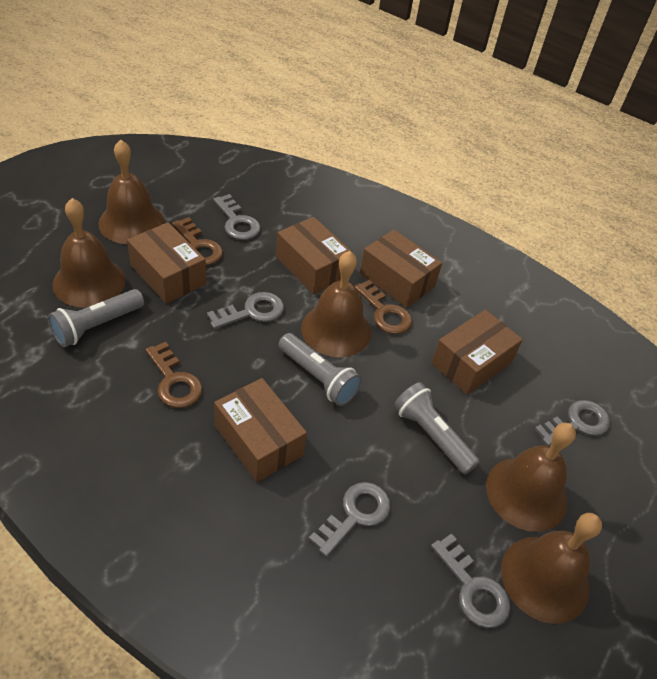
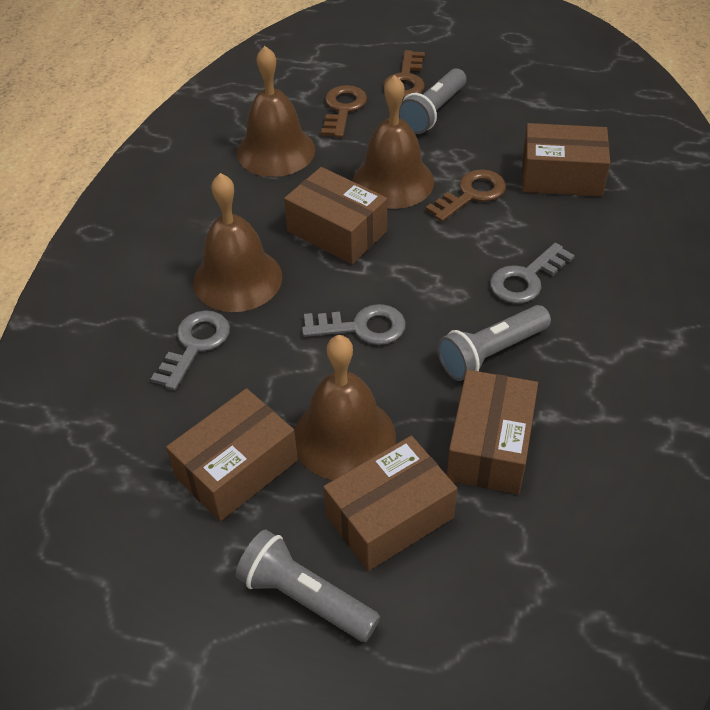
brown bell: [53,198,126,308] [98,140,165,244] [301,251,371,357] [486,423,576,532] [501,513,602,624] = 5 -> [193,173,282,312] [237,46,315,177] [294,335,396,480] [353,75,434,209] = 4
grey key: [207,292,284,329] [213,194,261,240] [309,482,390,557] [431,533,511,628] [534,400,610,446] = 5 -> [151,310,230,390] [302,304,406,345] [490,243,575,304] = 3

